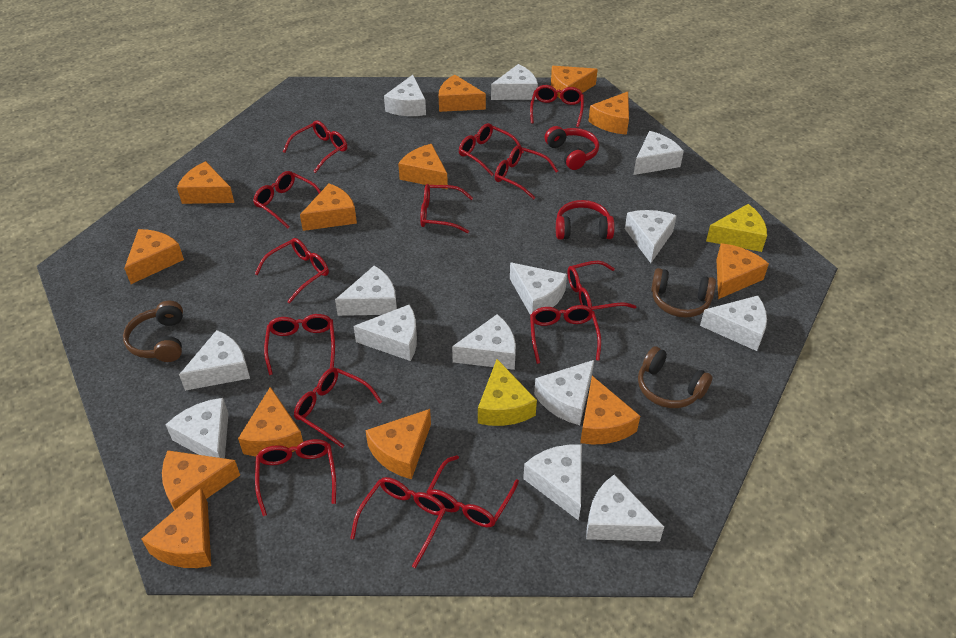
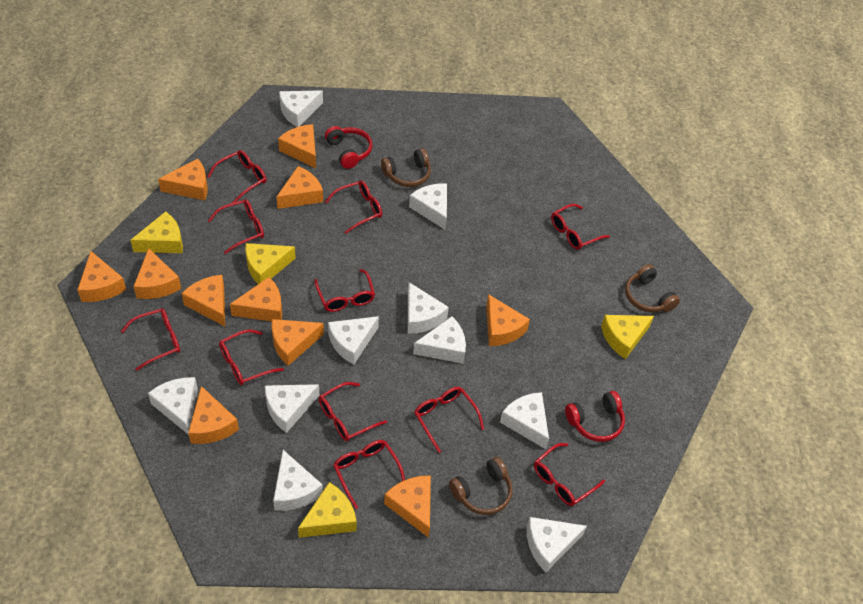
orange cheese: [124,229,184,284] [142,488,211,568] [162,450,240,510] [177,161,234,204] [238,387,303,456] [300,183,357,231] [365,409,431,479] [398,144,448,189] [439,75,486,112] [551,66,598,98] [580,376,640,445] [589,92,629,135] [716,243,769,299] = 13 -> [77,251,126,302] [133,248,181,299] [158,159,208,200] [181,275,225,326] [188,386,239,444] [230,277,282,321] [272,319,324,366] [277,166,323,209] [278,124,316,168] [384,475,431,538] [486,294,530,346] = 11
red glasses: [253,171,321,228] [255,238,329,304] [255,439,336,516] [264,314,335,375] [283,121,347,173] [294,368,382,448] [350,477,446,568] [420,184,473,233] [427,455,519,527] [459,123,524,176] [495,145,558,200] [530,85,584,127] [530,305,601,364] [568,261,637,310] = 14 -> [121,308,180,371] [207,150,267,203] [208,199,264,254] [219,329,284,385] [314,269,375,312] [319,382,387,441] [325,181,382,234] [333,440,405,509] [414,387,484,453] [534,443,605,506] [551,204,610,250] = 11
white cheese: [165,398,229,459] [179,330,250,391] [335,266,397,316] [354,304,417,361] [384,75,426,116] [452,314,516,370] [491,64,538,100] [510,262,567,315] [523,445,582,521] [534,360,594,425] [586,474,664,541] [625,210,677,263] [634,131,684,175] [700,296,767,351] = 14 -> [148,377,198,435] [265,384,319,433] [273,450,323,511] [279,90,323,127] [328,316,379,364] [408,282,449,334] [409,183,447,230] [413,316,466,364] [500,392,549,449] [527,517,587,572] = 10
yellow cheese: [478,359,537,426] [706,204,767,252] = 2 -> [130,211,183,253] [245,243,296,284] [298,482,357,538] [601,315,654,359] = 4

